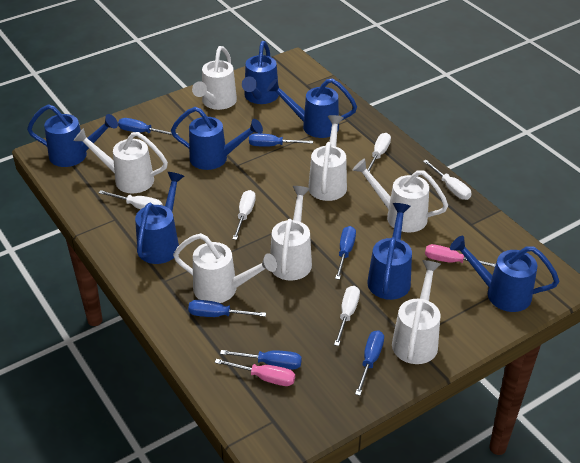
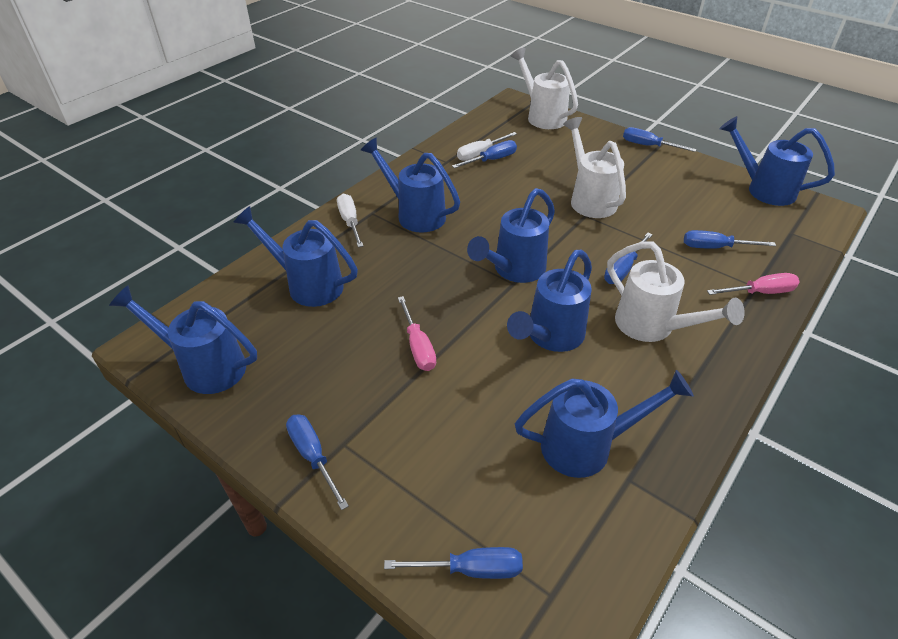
white screwdriver: [99,190,163,210] [233,190,256,240] [334,286,360,346] [367,133,391,172] [423,160,471,200] = 5 -> [337,194,363,247] [457,132,517,161] = 2
white watering can: [73,128,168,194] [173,233,277,303] [192,46,237,110] [270,186,312,281] [308,115,347,201] [353,158,448,233] [392,260,441,364] = 7 -> [511,47,578,129] [563,117,626,218] [607,241,745,342] = 3

